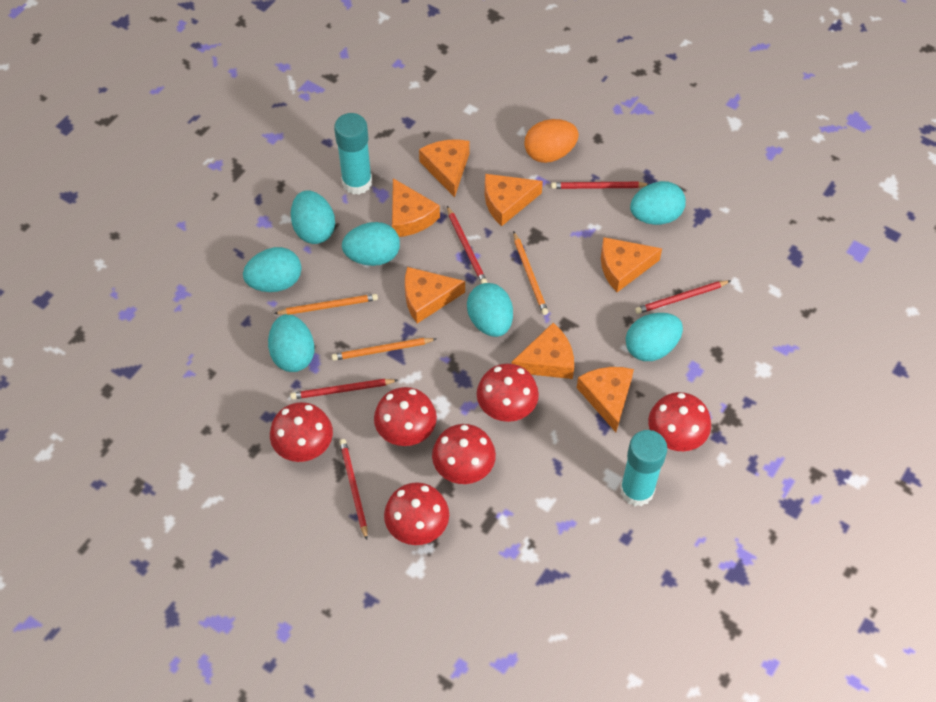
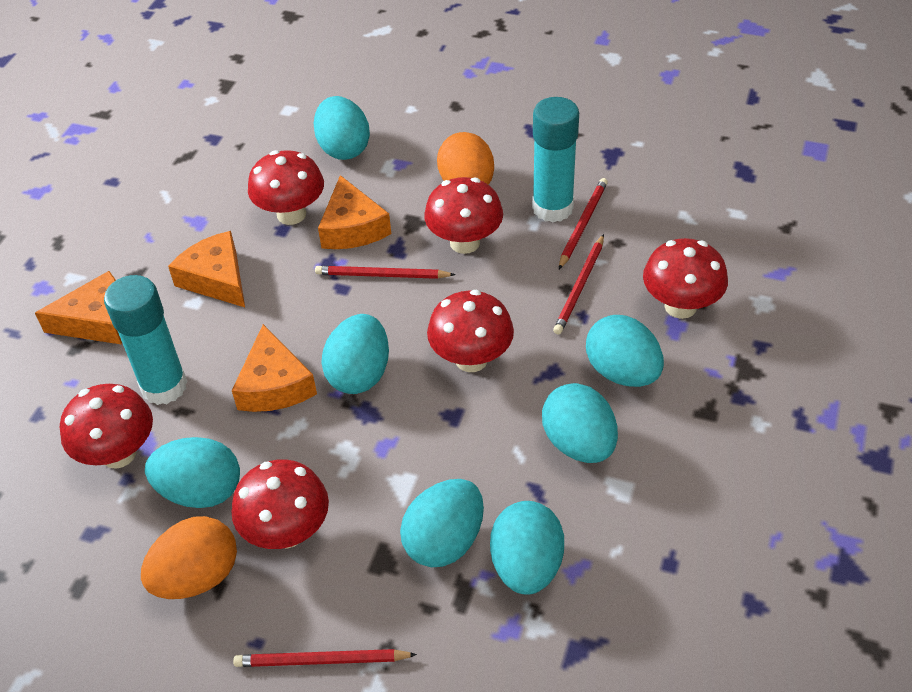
orange cheese: [392,178,440,237] [405,267,465,323] [419,140,470,197] [485,174,543,226] [512,323,574,379] [577,367,634,432] [601,237,662,292] = 7 -> [35,271,122,344] [168,231,245,307] [232,324,317,412] [318,175,391,249] = 4
orange egg: [524,119,579,163] = 1 -> [141,516,237,599] [437,132,494,185] = 2
orange pencil: [274,294,378,315] [332,338,436,361] [513,231,548,315] = 3 -> none = 0
red pencil: [290,379,398,400] [339,439,368,540] [447,206,487,284] [551,182,649,189] [635,281,730,314] = 5 -> [233,649,417,667] [315,266,456,279] [553,234,604,335] [559,178,608,269] = 4

